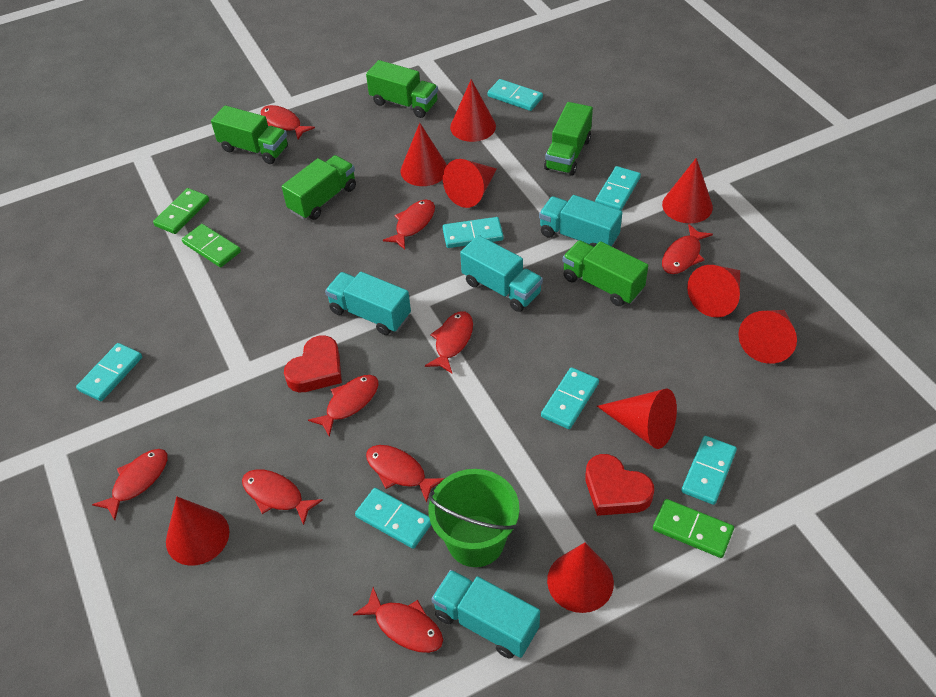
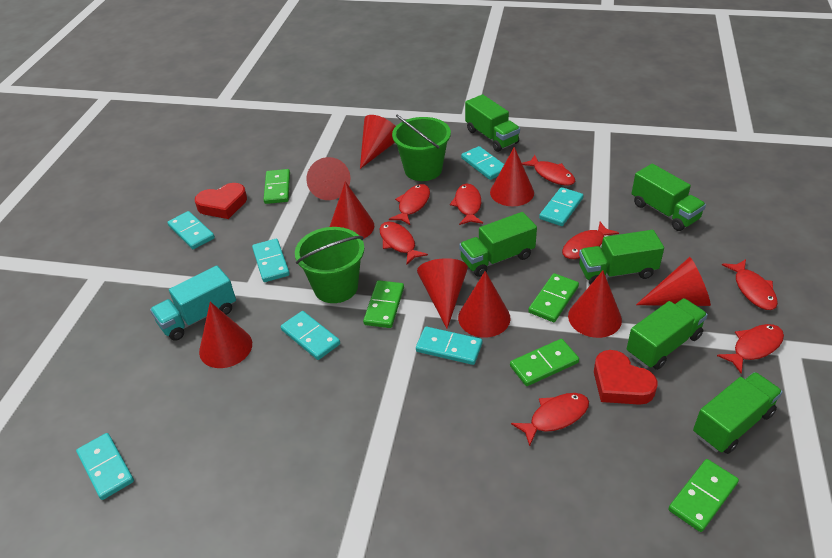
green bucket: [429,469,519,567] = 1 -> [295,227,364,303] [392,115,451,181] = 2
green domino: [153,188,209,234] [182,224,241,267] [653,499,734,558] = 3 -> [263,169,290,204] [363,280,404,328] [510,339,579,386] [528,273,579,322] [668,459,739,532] = 5
green truck: [211,105,288,164] [282,155,356,220] [366,60,438,118] [544,102,593,176] [563,240,648,306] = 5 -> [459,212,537,277] [465,94,520,152] [579,230,664,285] [627,298,708,370] [632,164,706,231] [693,372,783,454] = 6
red fish: [92,449,168,520] [242,469,323,525] [261,105,315,139] [308,375,379,437] [353,587,443,653] [366,445,445,503] [383,199,435,250] [425,311,473,373] [662,224,713,274] = 9 -> [380,222,428,264] [389,184,430,225] [450,184,483,225] [511,393,589,446] [522,155,575,185] [562,222,619,259] [717,324,784,374] [722,259,778,310] = 8
turquoise truck: [325,272,411,335] [432,570,540,659] [460,235,543,312] [539,195,622,247] = 4 -> [150,266,236,341] = 1

